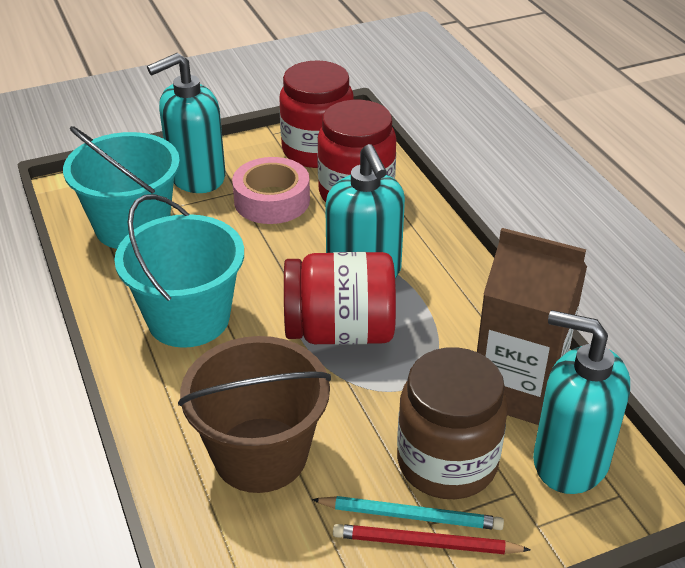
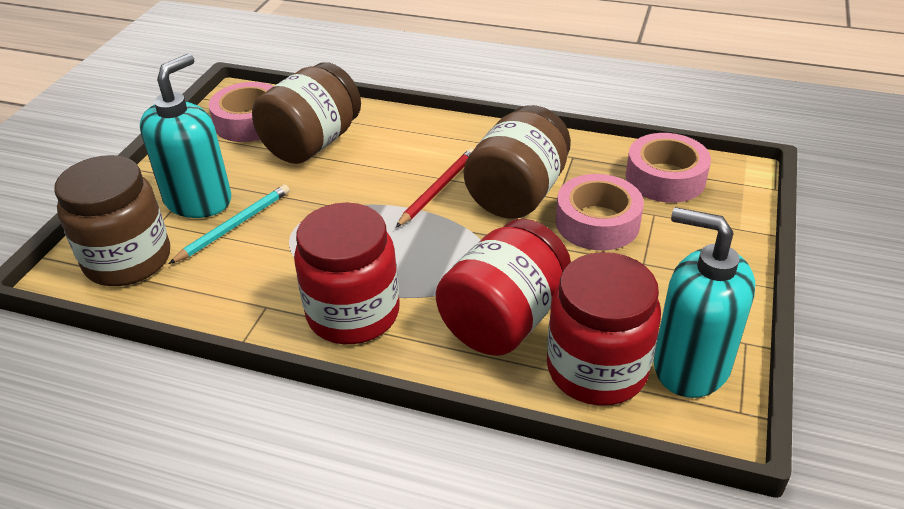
brown bucket: [178,336,331,493] = 1 -> none = 0
brown carton: [477,228,587,425] = 1 -> none = 0
brown jar: [397,347,508,499] = 1 -> [54,155,170,286] [252,62,361,164] [464,105,571,219] = 3
pink tape: [232,157,310,224] = 1 -> [209,82,273,142] [556,174,644,251] [626,133,711,203] = 3
turquoise bucket: [63,126,180,249] [114,194,244,348] = 2 -> none = 0
turquoise soap dispenser: [147,53,225,193] [325,144,405,278] [533,310,630,494] = 3 -> [140,53,231,218] [654,207,755,398] = 2

